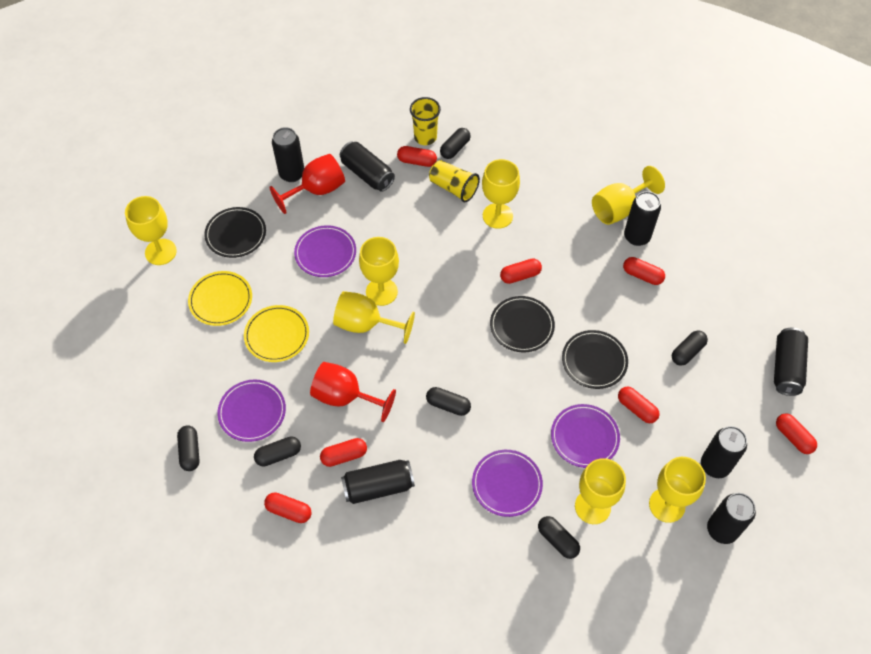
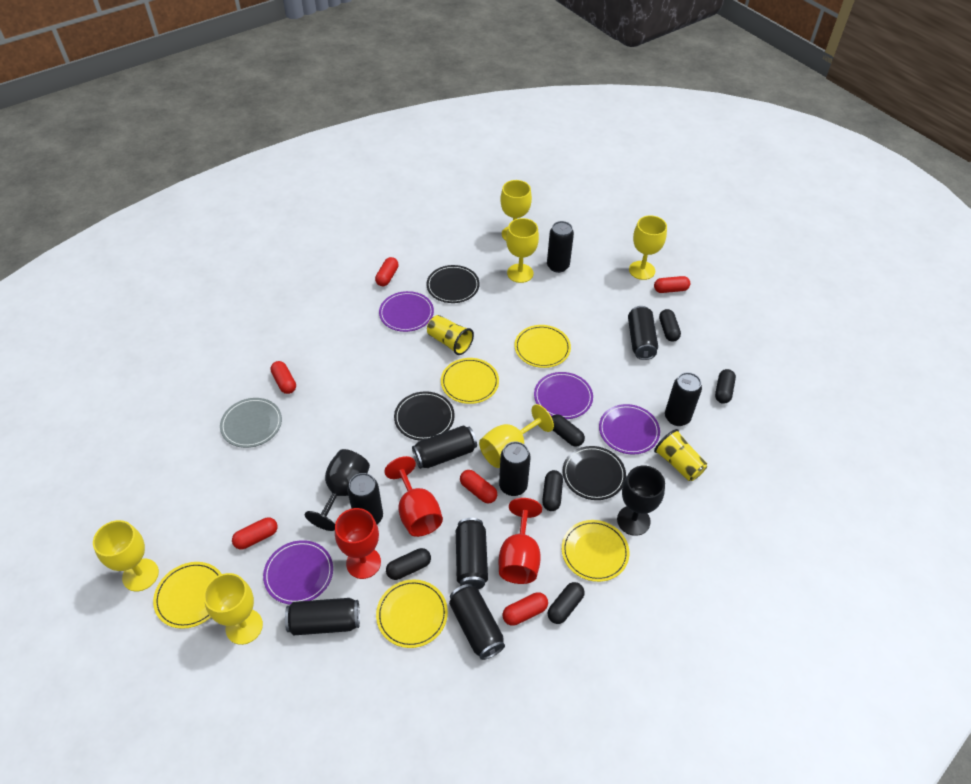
black can: [272,127,304,182] [340,141,395,192] [341,460,415,504] [624,191,661,246] [701,426,747,478] [707,493,756,544] [774,328,808,396] = 7 -> [285,598,360,636] [347,473,383,524] [412,425,477,469] [449,584,505,660] [456,518,488,589] [499,442,531,496] [547,221,574,273] [628,306,658,360] [665,372,702,426] = 9
black goblet: none = 0 -> [305,449,370,531] [617,466,665,536] = 2
grey plate: none = 0 -> [220,398,282,448] = 1
red capsule: [264,492,311,523] [320,438,367,467] [397,146,437,167] [500,259,542,284] [618,387,660,423] [623,257,665,285] [776,414,817,454] = 7 -> [232,517,278,549] [270,361,296,394] [375,257,399,286] [460,470,497,504] [503,592,548,626] [654,276,690,293] = 6
red goblet: [269,154,345,214] [310,362,396,422] = 2 -> [335,508,381,579] [384,456,443,537] [499,498,542,584] = 3
yellow goblet: [125,196,177,265] [333,291,415,344] [359,237,399,306] [482,159,520,229] [575,458,626,524] [592,166,665,225] [649,457,706,523] = 7 -> [93,520,159,592] [204,573,263,645] [479,404,554,468] [500,180,532,241] [506,218,539,283] [629,215,667,280] = 6
yellow plate: [188,271,252,326] [244,305,309,362] = 2 -> [153,562,221,629] [376,579,448,648] [441,358,499,404] [514,325,571,368] [562,520,629,582] = 5

